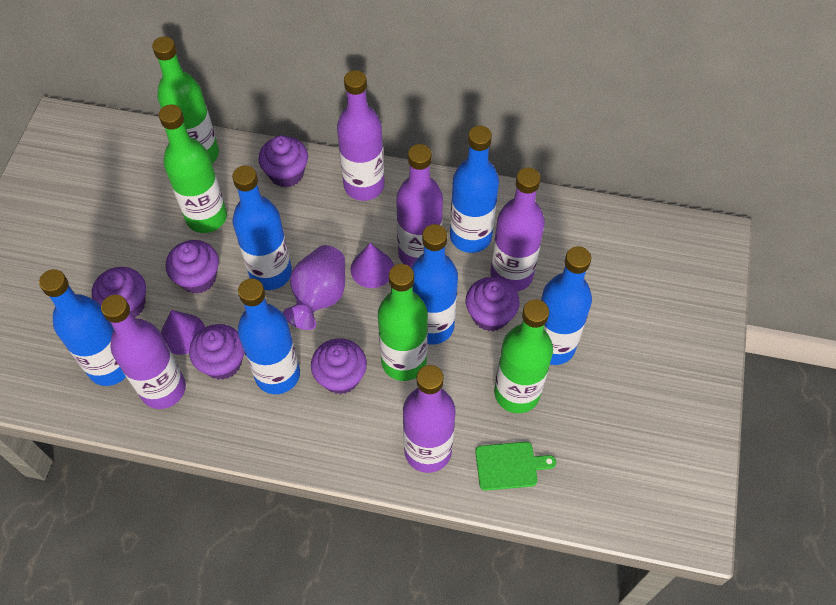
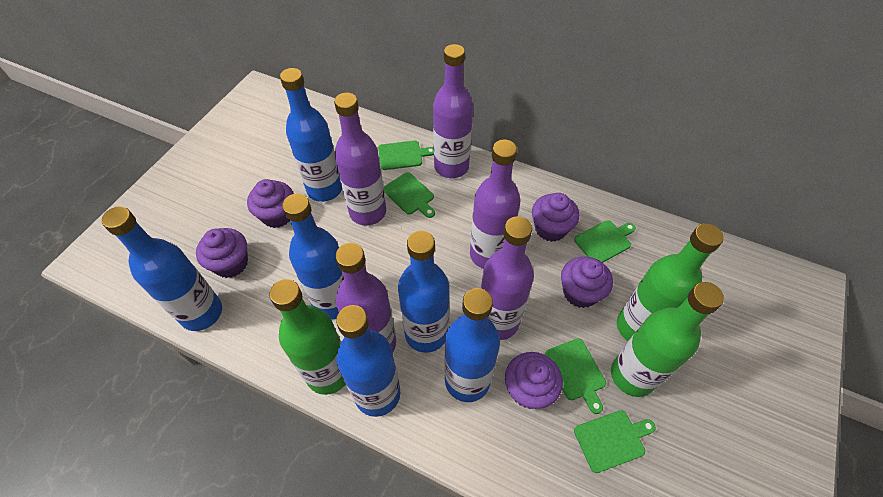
green bottle: [152,37,219,163] [159,104,227,233] [378,264,428,381] [494,299,553,413] = 4 -> [269,279,346,395] [611,282,724,397] [617,223,724,341] = 3
green cutting board: [475,442,556,491] = 1 -> [378,141,434,170] [384,172,435,218] [545,339,606,414] [574,220,636,263] [574,410,656,473] = 5
purple cone: [161,310,205,355] [351,243,394,288] = 2 -> none = 0
purple cupcake: [92,267,146,318] [166,240,219,294] [189,324,244,380] [258,135,308,188] [311,338,367,394] [466,277,520,331] = 6 -> [196,228,248,278] [247,179,294,228] [505,352,563,409] [532,193,579,242] [561,256,613,308] = 5
purple vase: [283,245,345,330] = 1 -> none = 0

